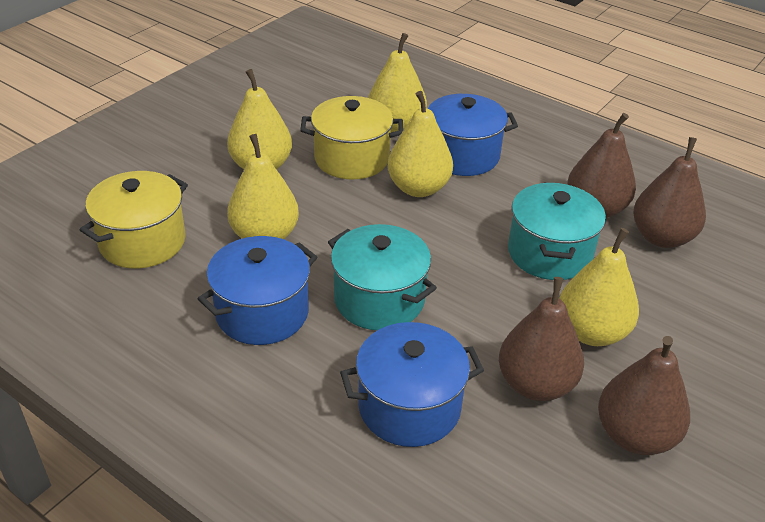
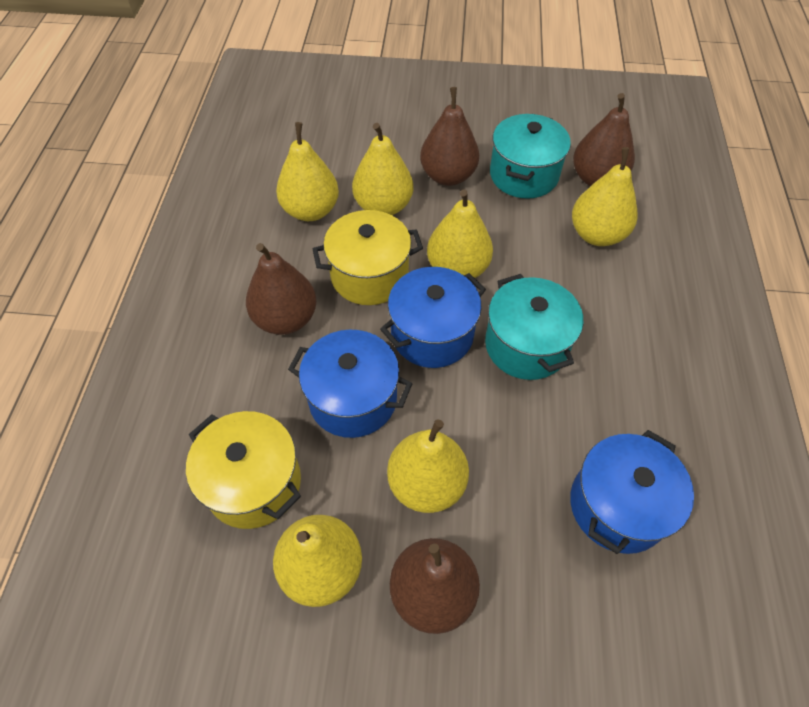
yellow pear: [227,69,292,170] [227,134,299,239] [368,33,427,132] [388,91,453,197] [559,228,639,346] = 5 -> [273,515,362,607] [276,122,339,221] [352,123,413,215] [387,419,469,513] [427,189,493,278] [572,147,638,246] = 6

